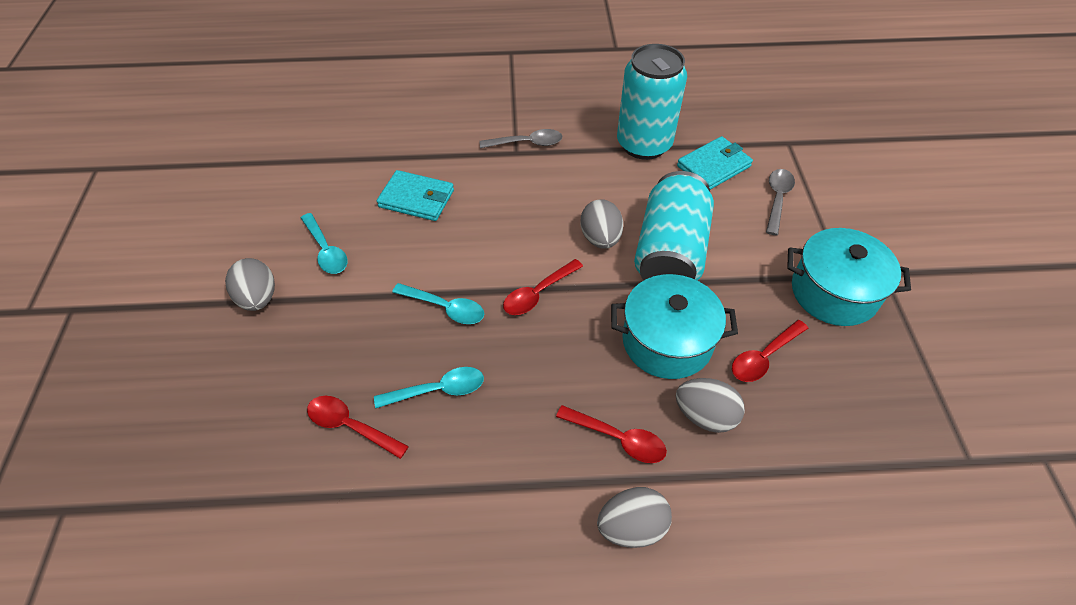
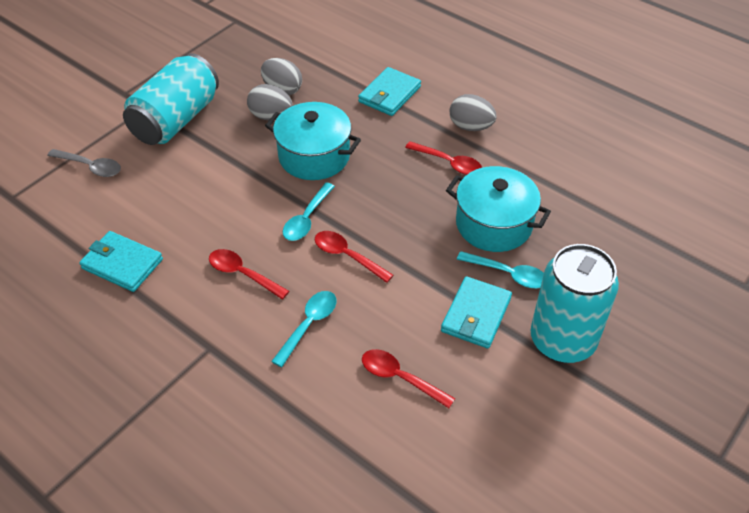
grey egg: [225,258,275,311] [580,199,623,249] [597,487,672,548] [676,378,745,433] = 4 -> [247,84,293,120] [261,58,302,95] [450,94,497,131] = 3
grey spoon: [479,129,562,148] [766,169,795,235] = 2 -> [47,149,121,177] = 1
turquoise wallet: [377,170,454,221] [677,136,753,190] = 2 -> [79,231,163,292] [358,67,421,116] [441,276,512,348] = 3

